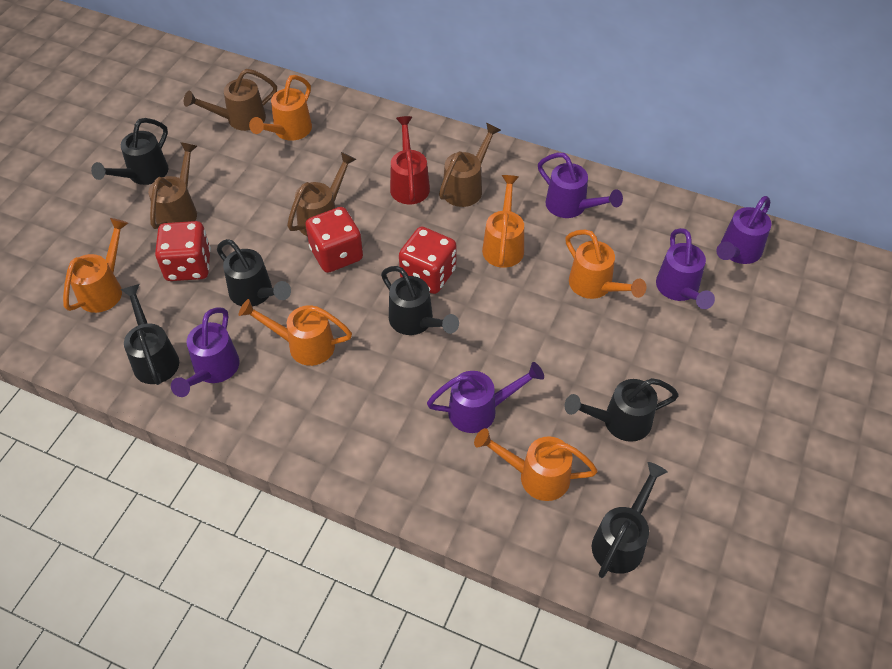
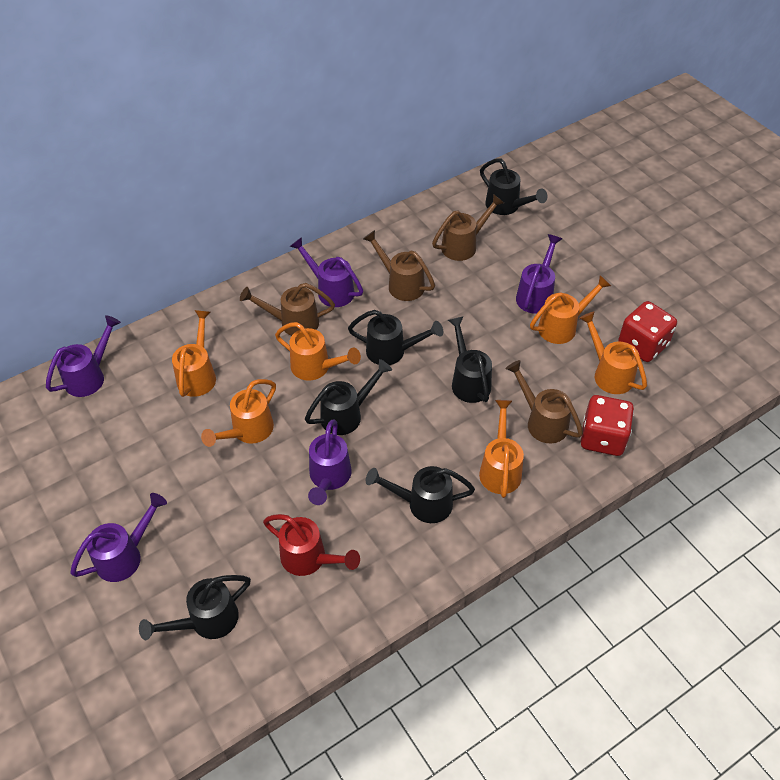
red dice: [155,221,211,281] [305,207,363,273] [399,227,457,294] = 3 -> [581,395,634,456] [618,301,677,362] = 2

